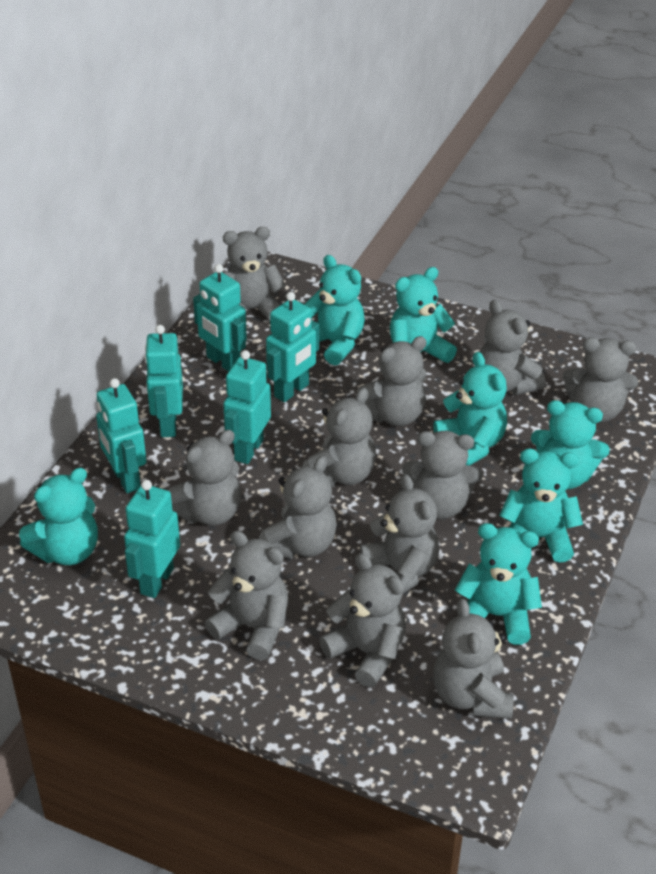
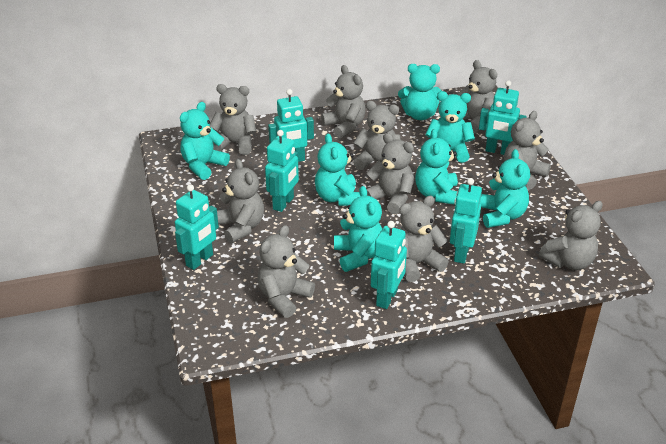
grey teddy bear: [167,430,241,526] [205,531,288,660] [222,227,286,321] [259,456,337,559] [302,388,376,487] [319,553,406,687] [357,336,427,426] [360,474,439,593] [402,431,483,519] [433,599,514,719] [480,300,546,395] [563,337,638,423] = 12 -> [210,84,256,155] [217,159,264,243] [257,225,315,318] [321,65,366,139] [353,101,401,170] [367,133,414,214] [399,196,449,282] [456,60,497,133] [504,111,551,190] [539,201,603,270] = 10

